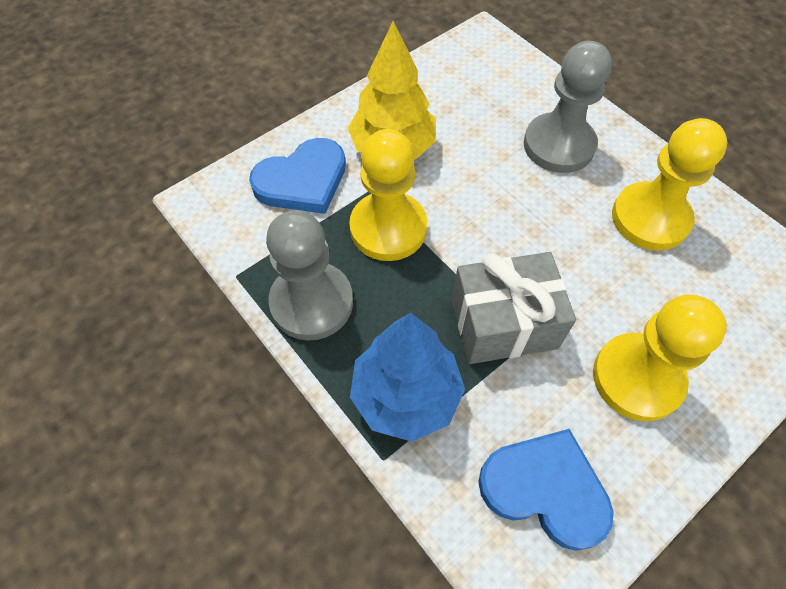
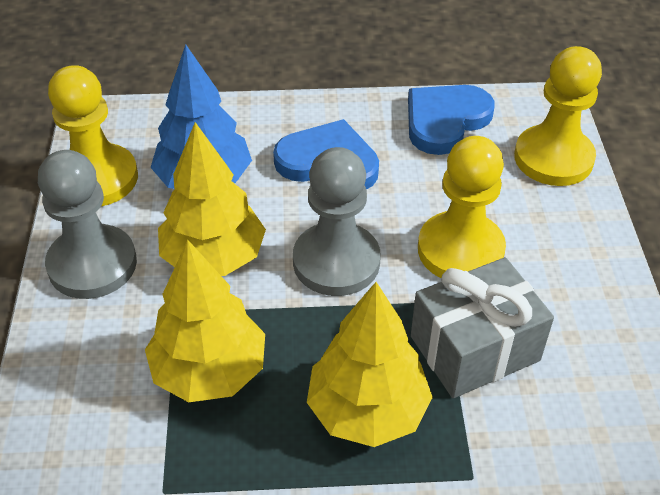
yellow tree: [348,21,436,160] = 1 -> [145,239,265,402] [158,122,266,276] [307,282,433,447] = 3

